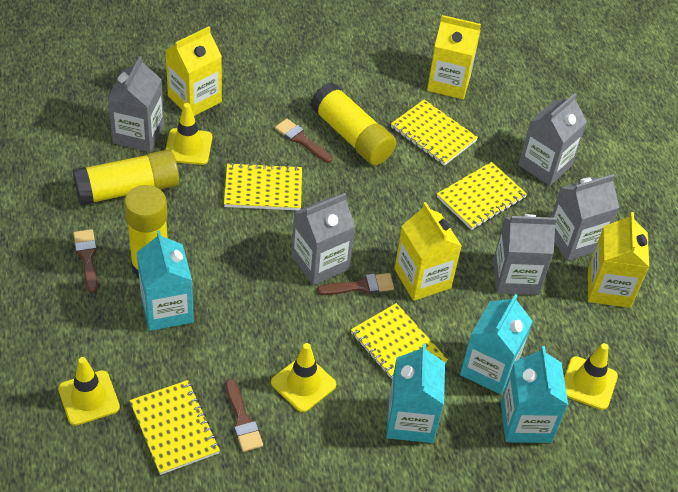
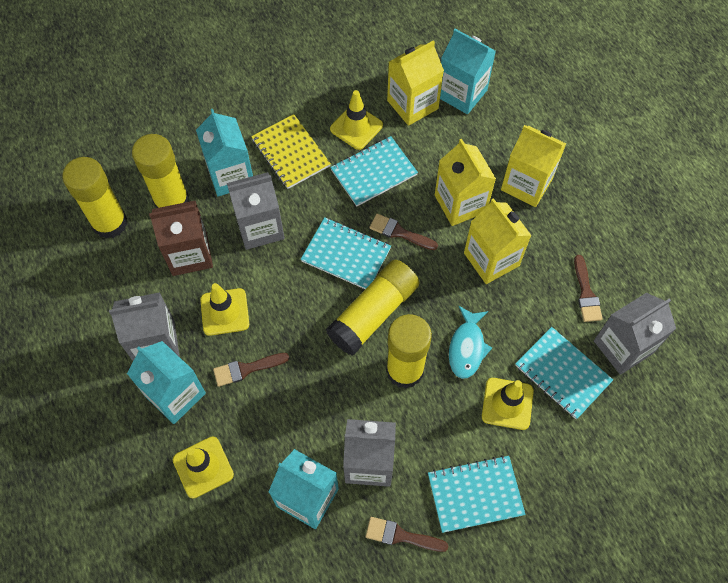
brown carton: none = 0 -> [149,201,213,276] = 1
grey carton: [108,56,164,152] [292,193,356,285] [493,214,557,295] [518,93,587,186] [551,174,619,261] = 5 -> [109,292,180,361] [227,172,285,250] [343,419,396,487] [594,293,676,375] = 4
turquoise fish: none = 0 -> [449,306,492,379] = 1
turquoise notebook: none = 0 -> [300,217,391,289] [330,136,418,207] [428,455,526,533] [515,327,613,419] = 4
yellow glue stick: [73,150,179,206] [124,185,168,278] [310,83,396,165] = 3 -> [62,157,127,239] [132,134,189,208] [326,260,420,356] [386,314,432,389] = 4
yellow notebook: [130,380,220,475] [224,162,302,210] [351,303,448,381] [391,99,478,166] [437,162,527,230] = 5 -> [251,114,331,189] = 1

